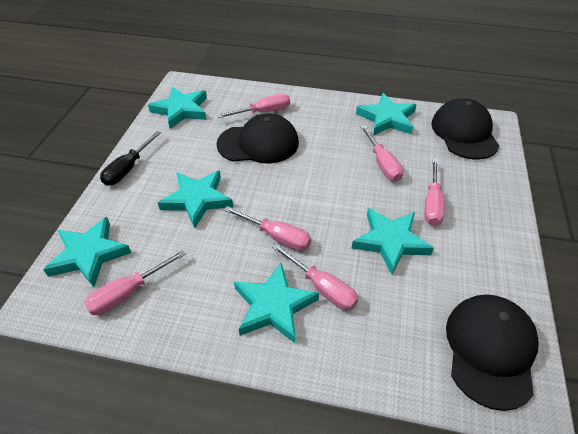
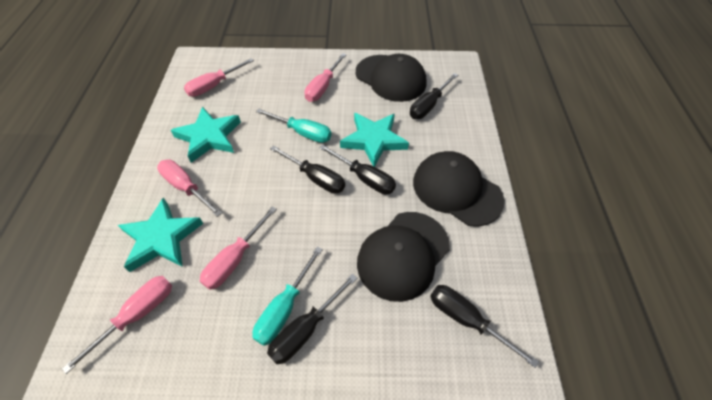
black screwdriver: [100,131,161,186] = 1 -> [267,274,357,364] [270,145,345,194] [319,144,396,194] [410,73,458,119] [430,285,539,368] = 5
pink screwdriver: [84,250,186,315] [217,94,290,118] [224,206,311,251] [272,244,358,310] [360,125,403,181] [424,159,445,226] = 6 -> [62,276,172,374] [157,159,222,217] [184,58,254,97] [200,206,277,290] [304,53,347,102] = 5
turquoise screwdriver: none = 0 -> [252,247,323,346] [256,109,332,143] = 2
turquoise star: [43,217,132,287] [148,87,207,129] [158,170,233,228] [234,263,319,343] [352,208,434,275] [356,93,417,136] = 6 -> [118,198,203,272] [171,107,241,163] [340,113,409,167] = 3

